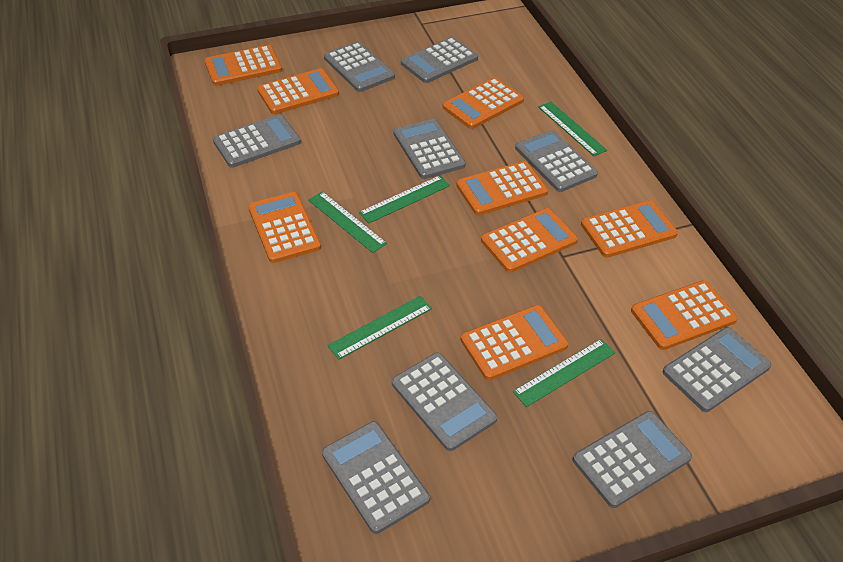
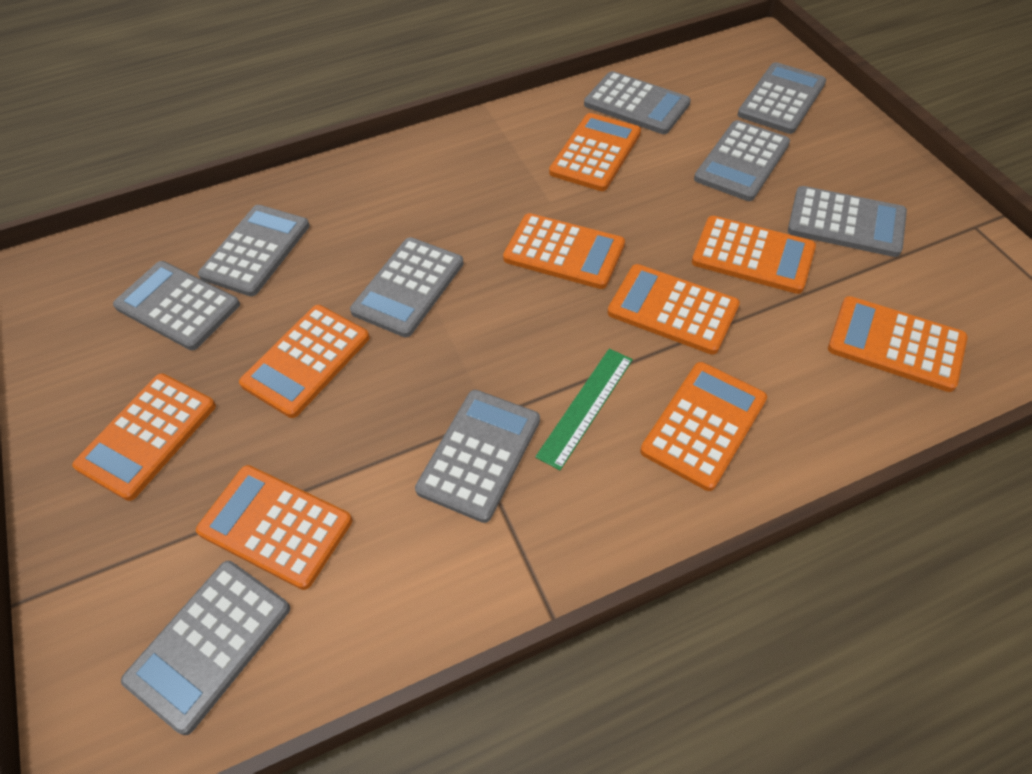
green ruler: [308,191,387,253] [328,296,432,360] [359,175,450,224] [513,339,615,407] [538,102,607,156] = 5 -> [535,349,633,470] = 1

